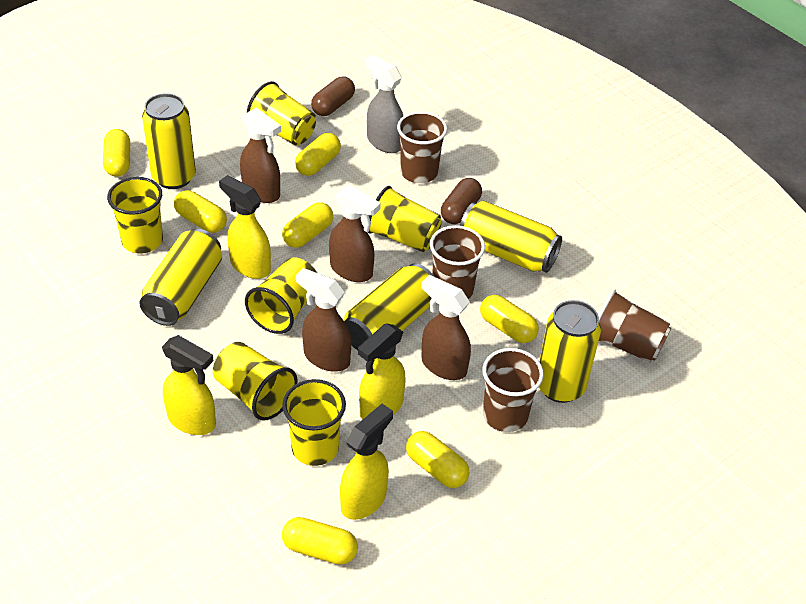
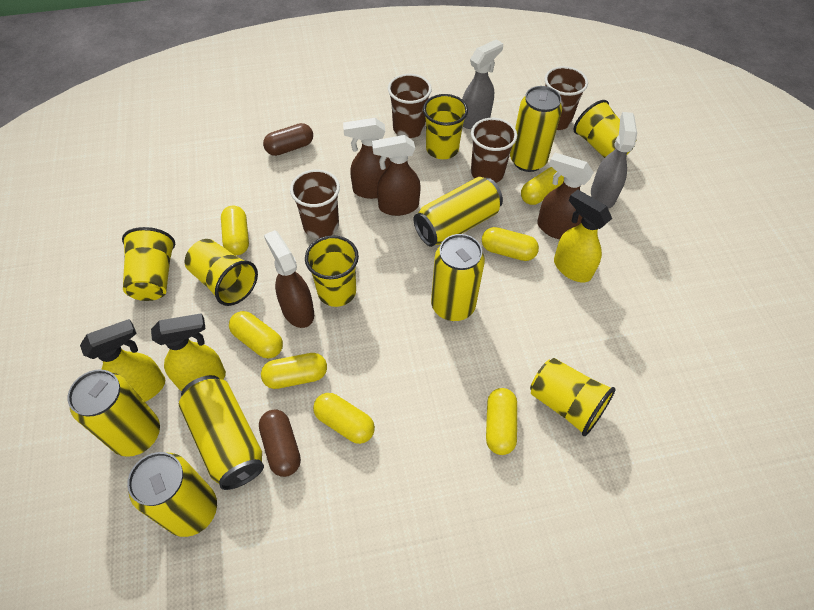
grey spray bottle: [365,55,403,153] = 1 -> [462,39,503,129] [591,112,637,209] = 2
yellow can: [139,229,222,326] [142,93,196,189] [344,263,434,350] [460,201,562,273] [539,300,601,403] = 5 -> [67,369,160,457] [127,452,217,537] [179,375,264,490] [413,177,503,247] [431,234,485,321] [510,86,562,172] = 6
yellow spray bottle: [162,335,216,435] [219,175,271,279] [340,404,393,520] [358,323,406,420] = 4 -> [80,319,165,402] [151,313,226,391] [554,189,612,282] = 3

